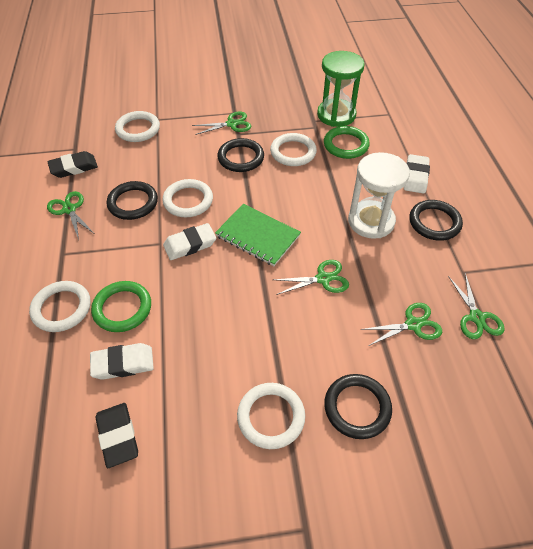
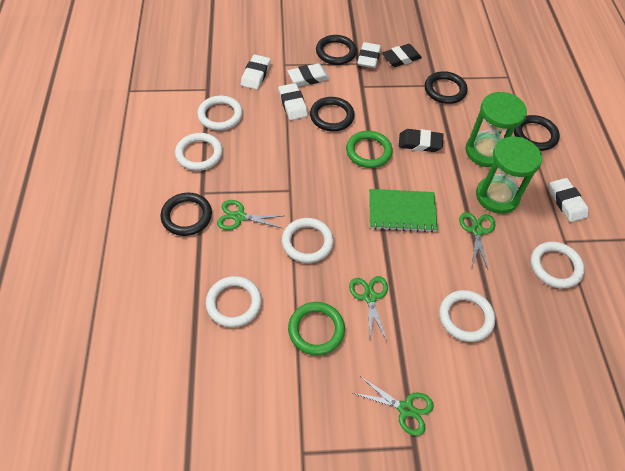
black ring: [107,181,158,220] [217,138,264,172] [324,374,392,439] [409,200,463,241] = 4 -> [161,193,212,236] [310,97,355,131] [316,35,357,65] [425,71,467,104] [514,115,560,151] = 5
green hourglass: [317,51,365,127] = 1 -> [465,92,527,167] [476,137,542,214] = 2
green scissors: [47,191,94,240] [192,112,252,135] [273,260,349,295] [360,303,442,346] [448,273,505,339] = 5 -> [217,200,282,230] [349,276,388,343] [353,376,434,436] [459,212,496,269] = 4
white eraser: [90,343,154,380] [163,223,216,260] [404,154,430,194] = 3 -> [241,55,271,90] [278,83,308,120] [288,63,330,86] [357,42,381,68] [549,178,588,222] = 5
white hourglass: [348,152,410,239] = 1 -> none = 0
white ring: [29,281,91,332] [115,111,160,142] [163,179,213,217] [237,383,305,449] [270,133,317,166] = 5 -> [175,133,223,171] [197,96,243,130] [206,276,262,327] [282,218,334,263] [439,290,495,342] [531,242,585,289] = 6

